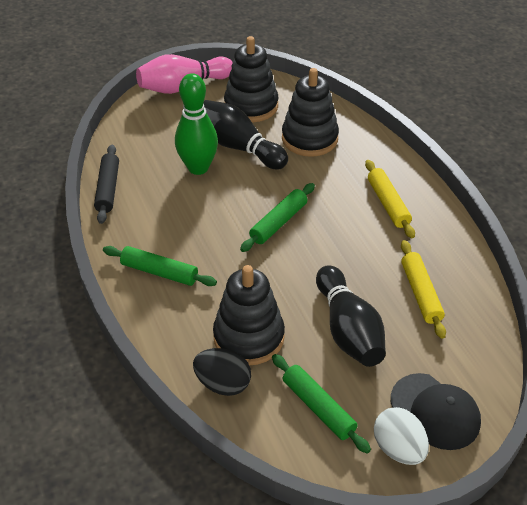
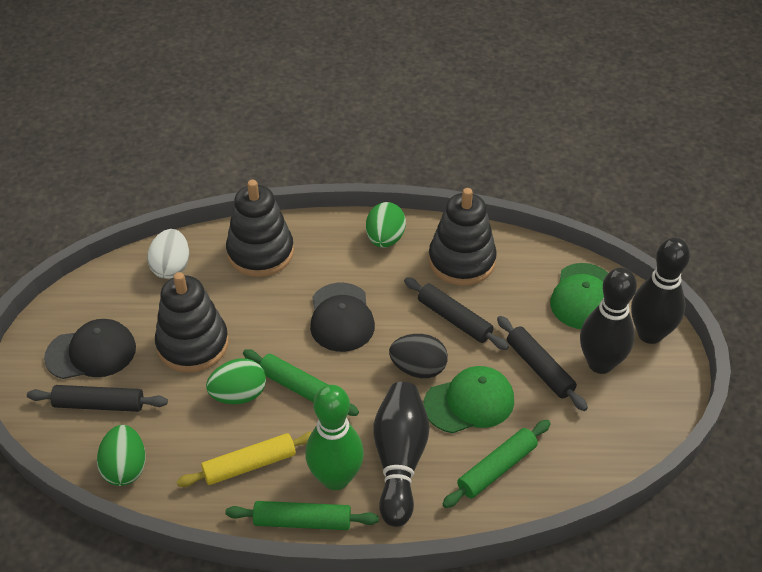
black bowling pin: [204,100,288,170] [316,265,386,367] = 2 -> [373,382,430,527] [580,267,637,374] [631,238,690,344] = 3
black cap: [391,373,481,450] = 1 -> [44,319,136,379] [310,283,375,352] = 2
black rolling pin: [94,145,119,224] = 1 -> [27,385,168,412] [404,277,509,350] [497,316,588,411] = 3
green cap: none = 0 -> [424,366,514,433] [550,263,608,329] = 2
green egg: none = 0 -> [97,425,146,486] [206,358,266,404] [366,202,406,248] = 3
pink bowling pin: [136,54,233,94] = 1 -> none = 0
yellow rolling pin: [365,160,415,238] [401,240,446,339] = 2 -> [177,432,312,487] = 1

